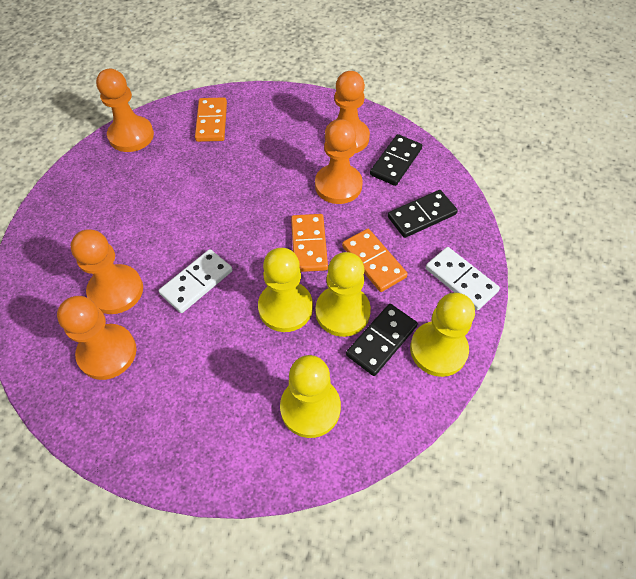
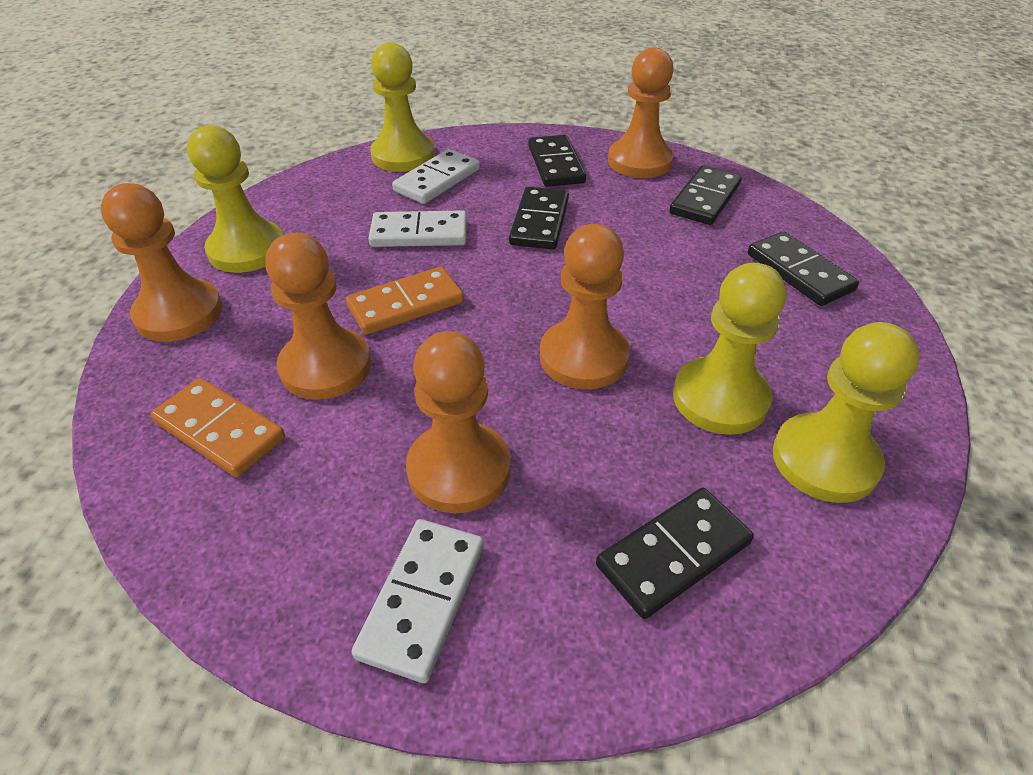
black domino: [346,304,418,376] [370,134,422,186] [388,190,458,238] = 3 -> [509,187,569,249] [528,135,586,187] [596,488,754,619] [669,165,742,225] [748,232,859,306] = 5
orange domino: [195,97,227,142] [291,214,328,272] [342,229,408,292] = 3 -> [151,378,285,477] [346,267,464,335] = 2
white domino: [159,249,232,313] [425,247,500,310] = 2 -> [352,519,484,683] [368,210,467,247] [392,149,480,204] = 3

